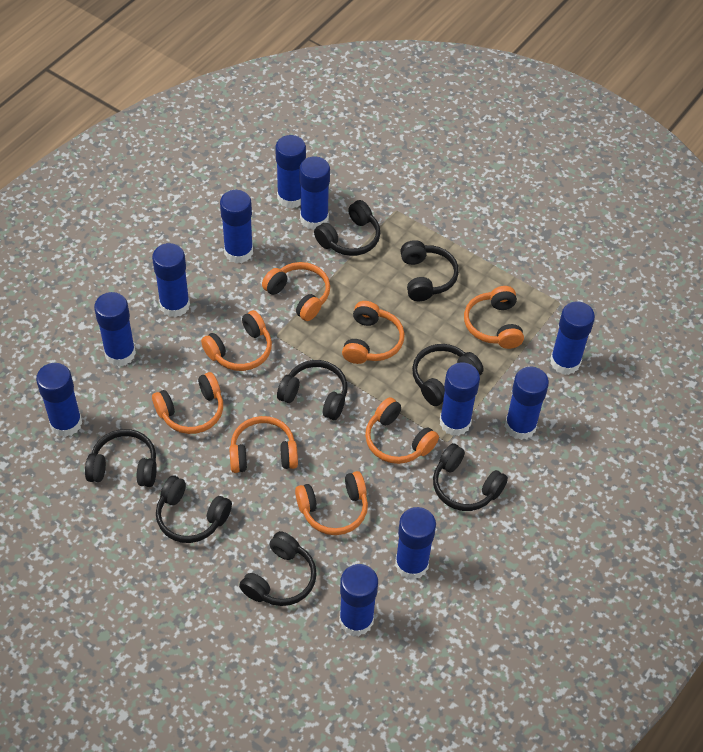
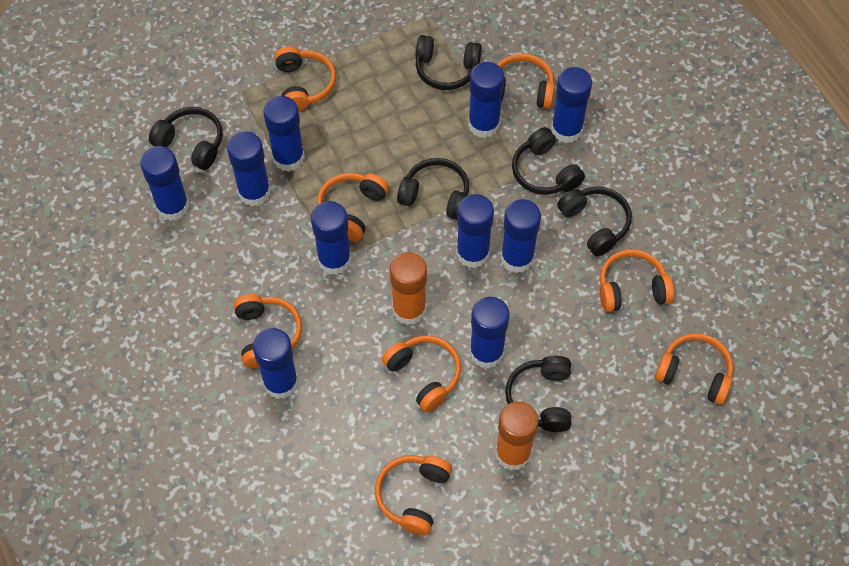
black headphones: [85,429,157,487] [156,475,232,543] [239,531,317,606] [277,360,347,420] [314,200,380,256] [400,240,459,301] [412,344,484,406] [433,443,508,511] = 8 -> [149,107,223,170] [397,158,469,220] [415,35,482,90] [505,356,571,432] [512,127,585,195] [557,187,632,256] = 6
blue glue stick: [36,363,82,437] [94,292,136,366] [152,243,190,317] [220,190,253,263] [275,135,306,209] [299,156,330,230] [339,564,378,636] [395,507,436,580] [440,362,480,436] [505,367,549,440] [550,301,595,375] = 11 -> [140,146,189,221] [227,131,271,206] [253,328,298,399] [263,96,305,172] [311,201,351,275] [456,194,494,268] [468,62,505,138] [470,297,510,368] [501,199,541,273] [551,67,592,143] = 10
orange glue stick: none = 0 -> [390,252,427,325] [495,402,539,471] = 2

